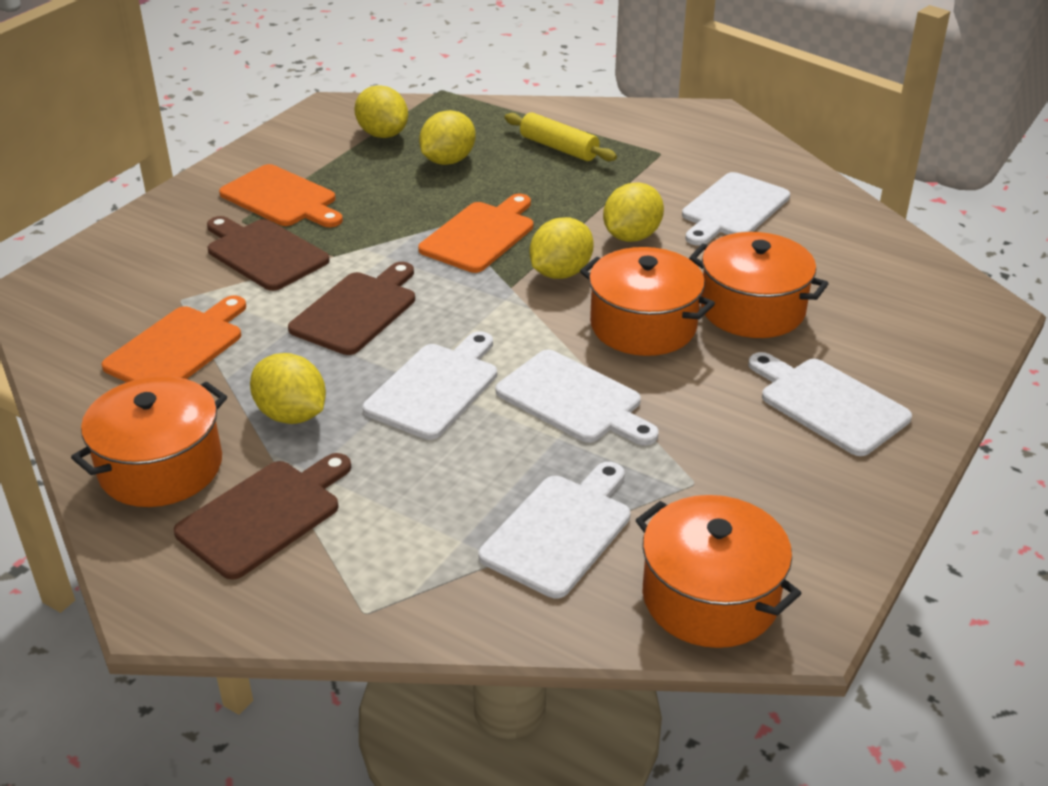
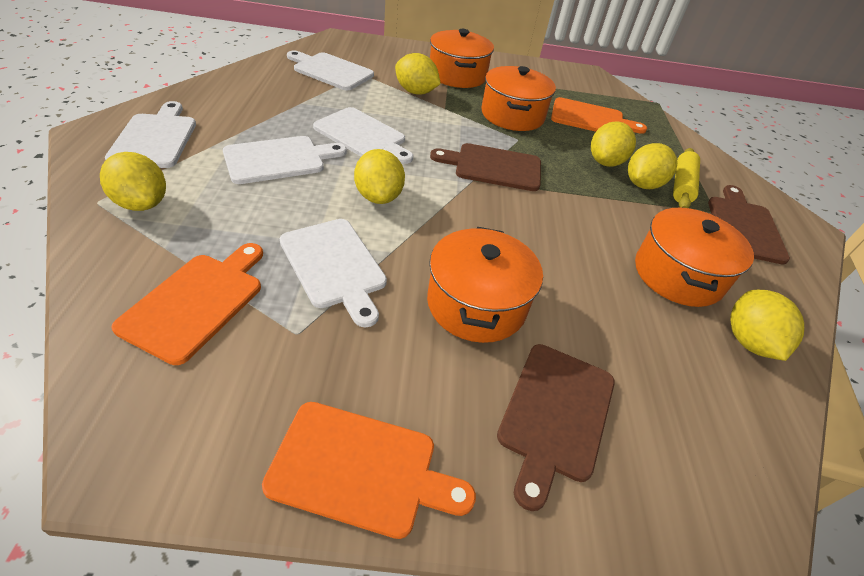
yellow lemon: [250,353,326,424] [354,85,408,138] [419,110,476,165] [530,217,594,279] [603,182,664,242] = 5 -> [100,152,166,211] [354,149,405,204] [395,53,441,95] [591,121,636,167] [628,143,677,189] [730,290,804,361] = 6

